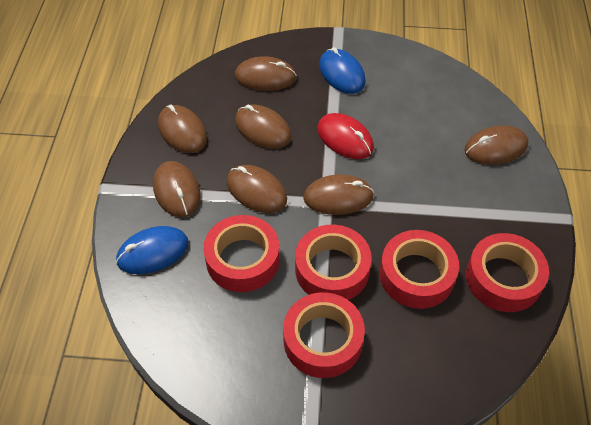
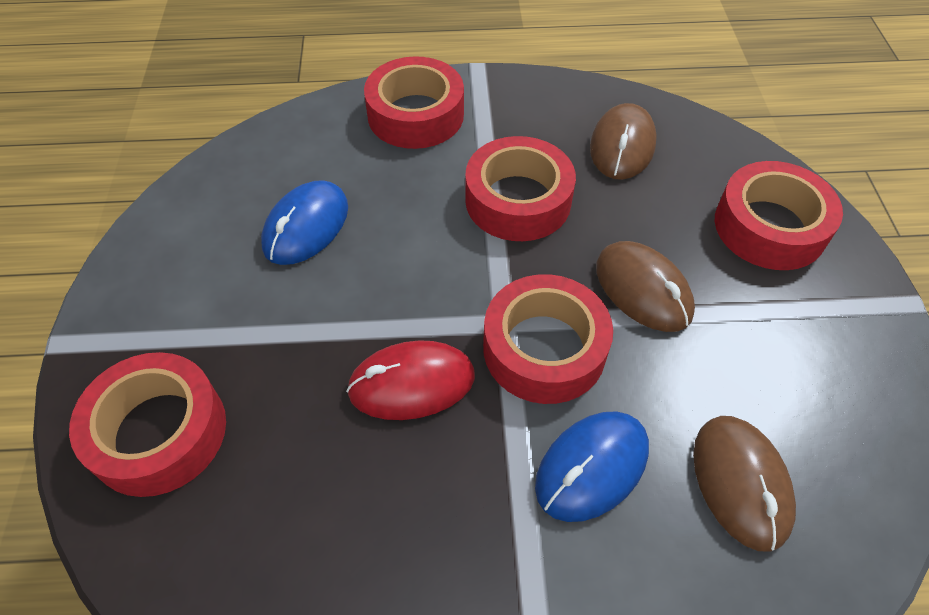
brown mouse: [153,161,201,218] [158,105,207,153] [227,165,287,213] [235,56,297,91] [235,105,291,149] [303,174,374,215] [464,125,528,165] = 7 -> [590,103,657,180] [596,241,695,332] [693,416,796,552] = 3

